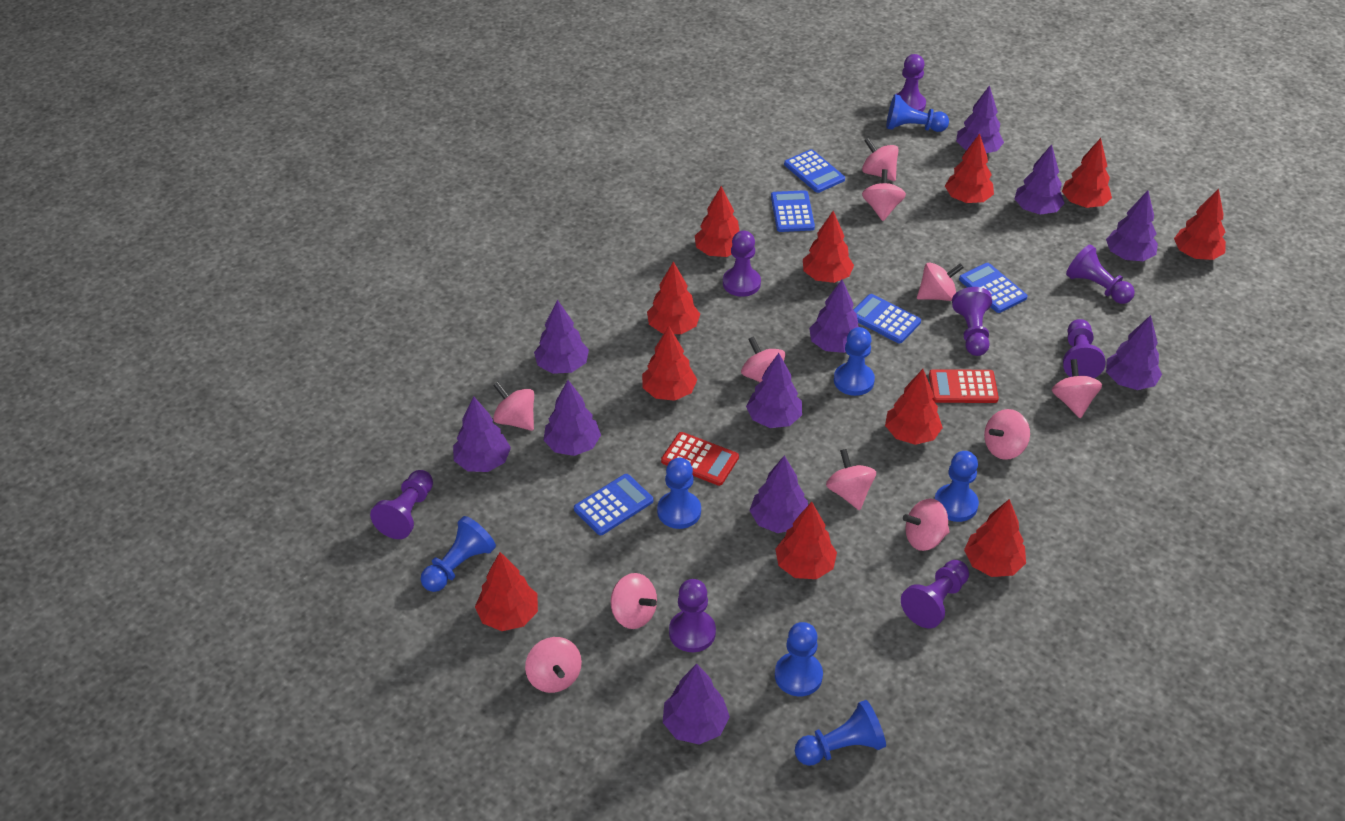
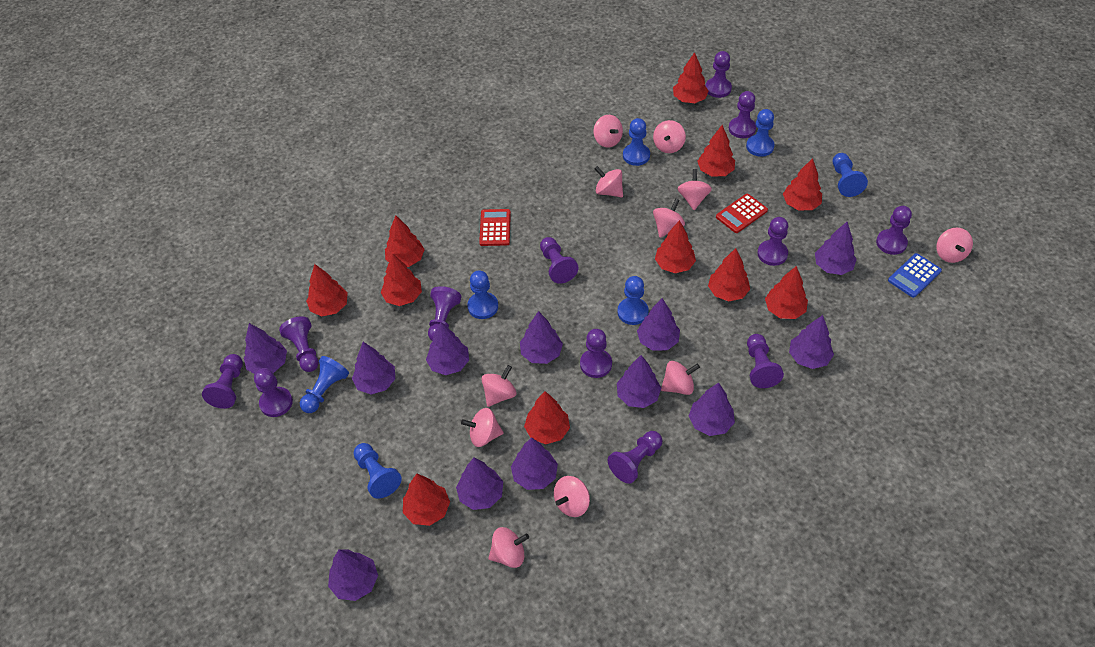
blue calculator: [574,474,653,535] [771,190,815,232] [784,149,845,193] [853,294,921,343] [959,263,1027,313] = 5 -> [888,253,942,298] = 1
purple pawn: [370,470,433,539] [669,579,716,652] [723,231,761,297] [896,54,926,112] [901,560,969,628] [952,287,992,356] [1063,319,1105,378] [1066,244,1135,304] = 8 -> [202,354,243,409] [254,368,293,417] [279,316,319,372] [428,286,461,341] [540,237,578,284] [580,329,612,378] [608,431,662,484] [706,51,732,98] [729,91,756,138] [747,334,784,388] [757,217,788,266] [876,206,912,255] = 12
purple tree: [453,397,511,472] [534,300,589,374] [543,380,601,456] [663,663,730,745] [746,353,802,428] [749,455,808,533] [809,280,859,353] [956,85,1004,153] [1014,144,1065,215] [1106,190,1158,261] [1106,315,1162,390] = 11 -> [244,323,287,374] [328,549,378,601] [352,342,395,394] [426,322,469,375] [456,458,503,510] [511,437,558,490] [520,311,563,364] [617,355,661,408] [637,298,680,351] [689,382,735,436] [789,315,834,369] [815,222,857,275] = 12

